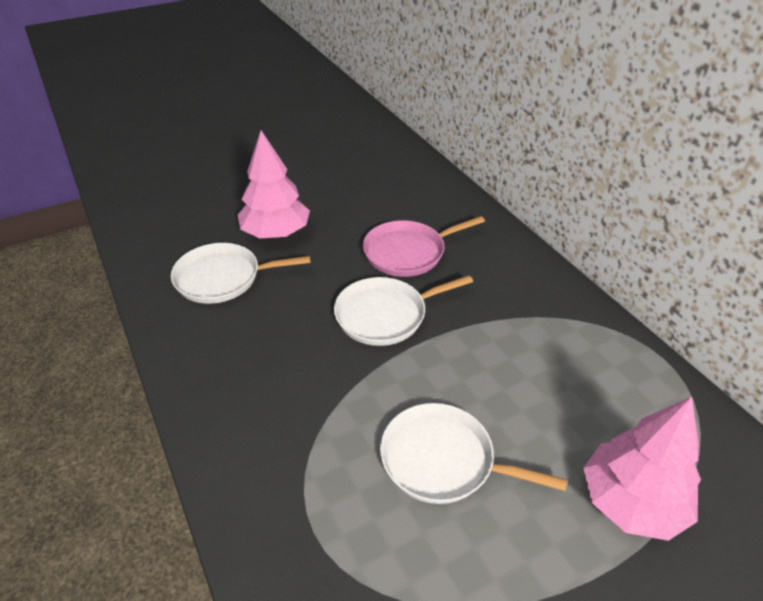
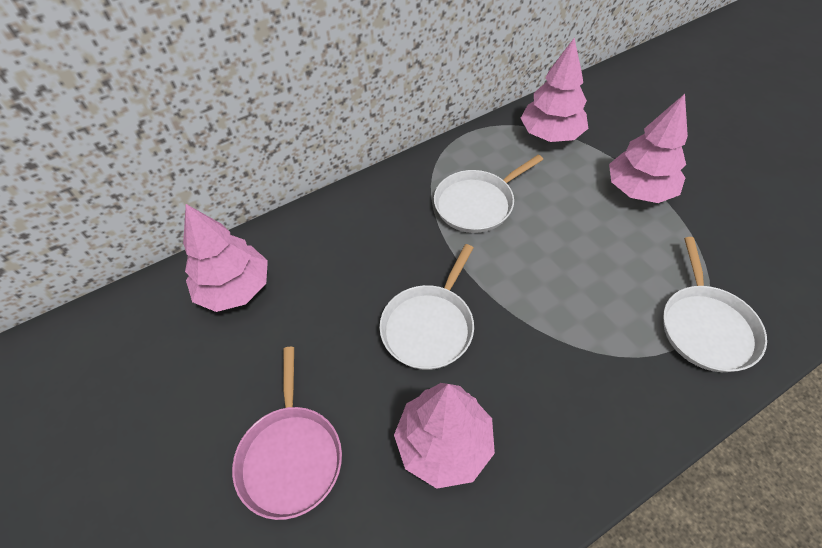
pink tree: [238,131,310,238] [583,397,701,541] = 2 -> [183,204,268,312] [394,383,495,489] [520,38,588,142] [609,94,688,203] = 4

